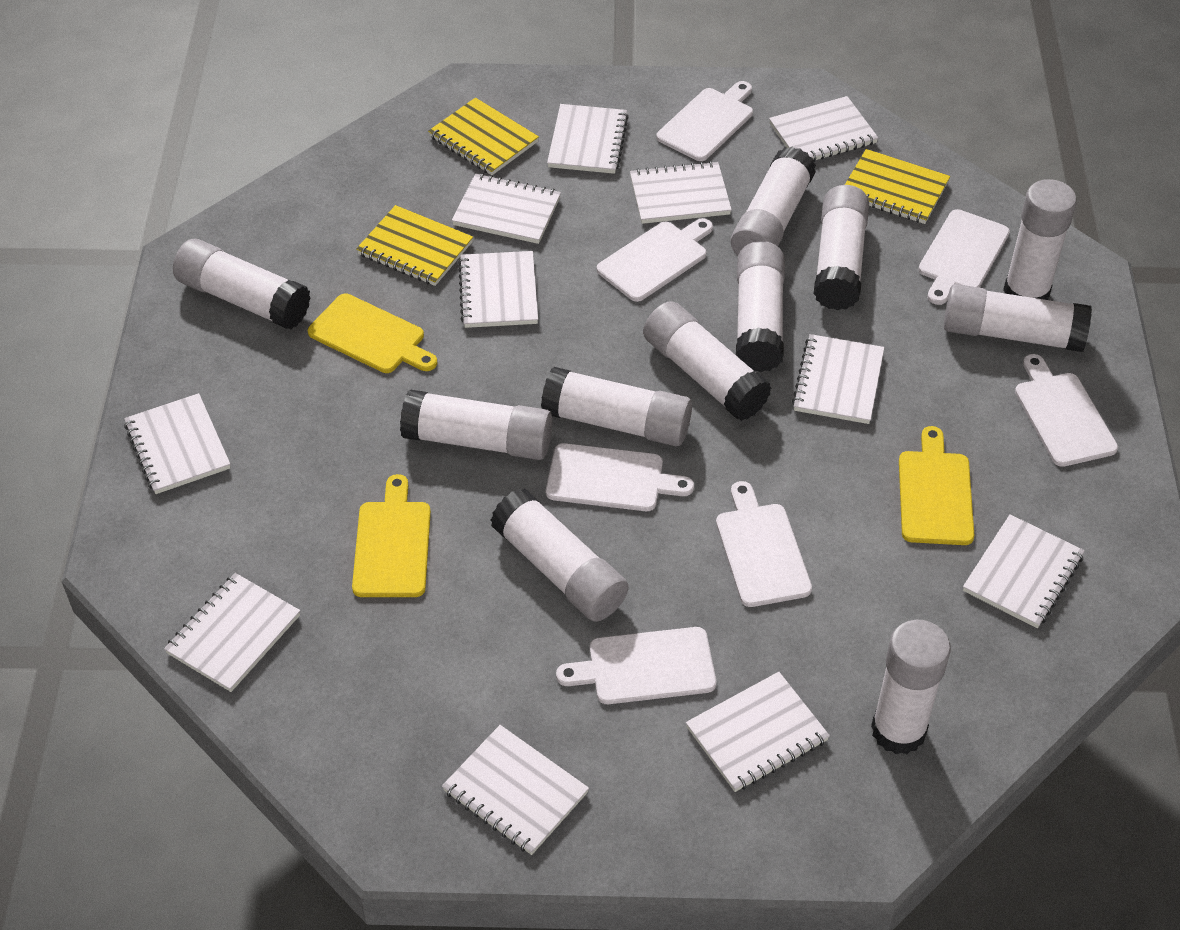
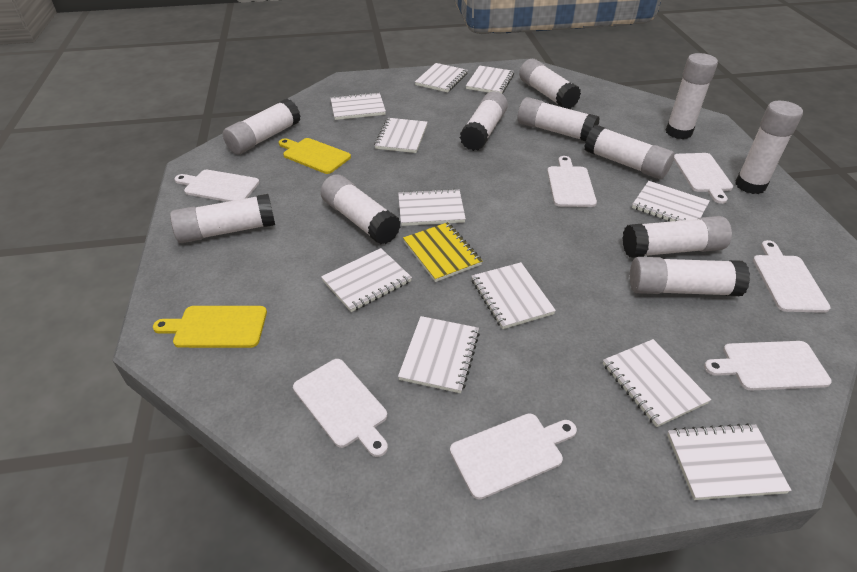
yellow cutting board: [308,294,437,373] [352,474,431,597] [899,426,974,545] = 3 -> [153,306,267,348] [279,138,351,174] = 2
yellow notebook: [356,205,473,286] [428,97,539,175] [845,149,950,224] = 3 -> [403,222,482,282] = 1

